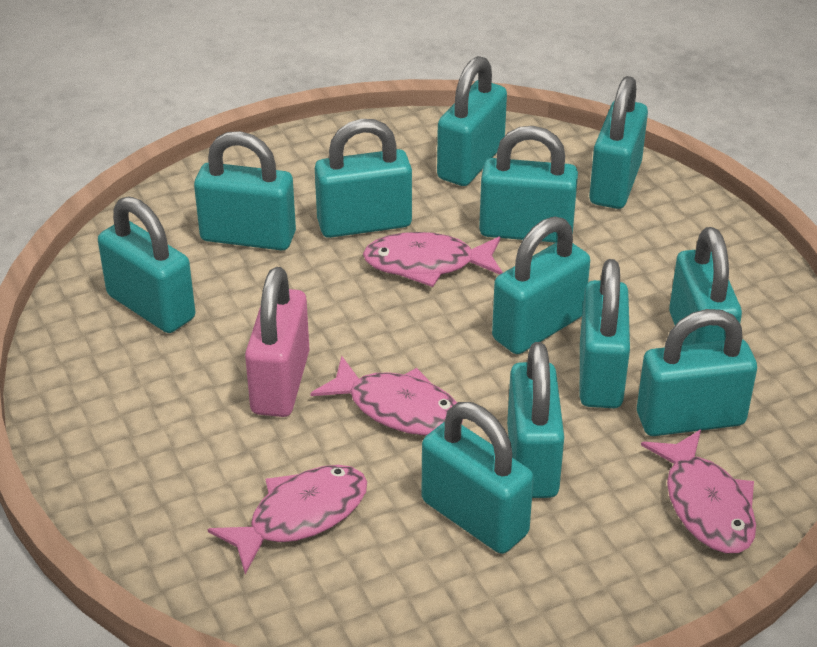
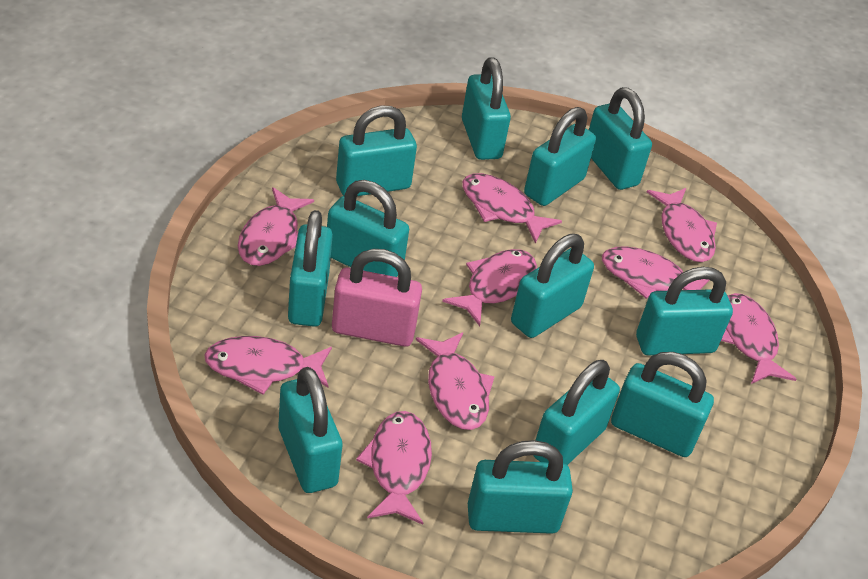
pink fish: [208,465,367,574] [310,356,463,436] [363,232,503,287] [641,429,756,553] = 4 -> [204,336,332,395] [238,187,314,266] [356,411,432,525] [416,332,495,430] [442,249,537,326] [462,173,562,244] [602,246,710,299] [647,188,717,262] [721,293,796,384] = 9

